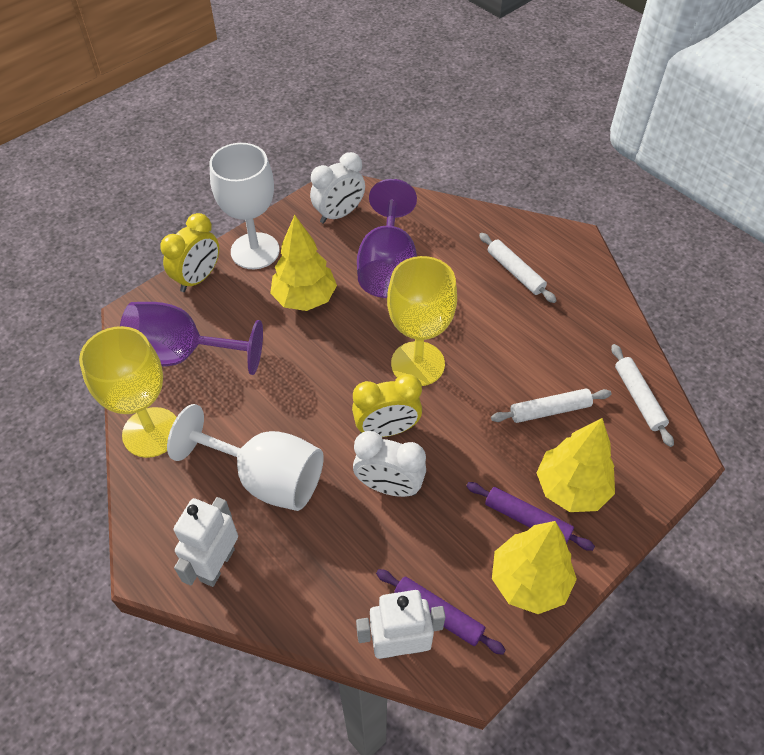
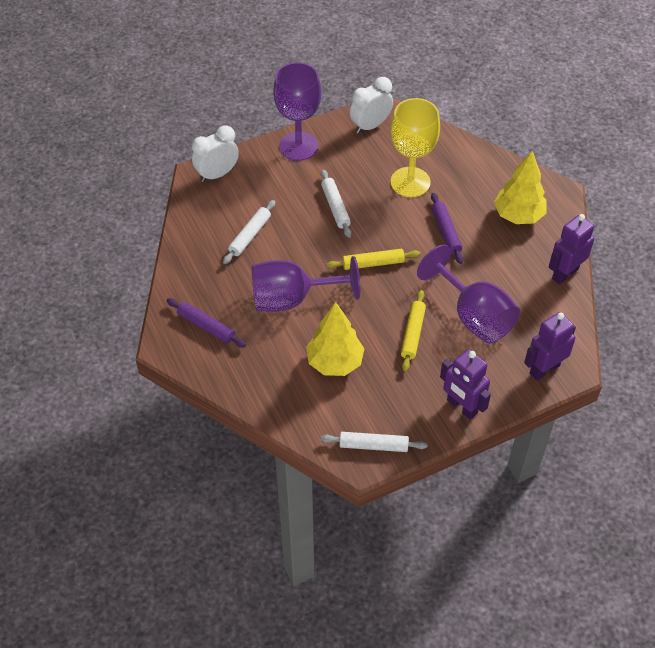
purple goblet: [120,302,263,375] [357,179,417,298] = 2 -> [252,256,360,312] [273,62,321,161] [417,245,520,344] = 3
purple robot: none = 0 -> [440,349,491,420] [524,312,576,381] [549,214,594,285] = 3
white goblet: [167,404,324,511] [209,143,280,269] = 2 -> none = 0
white robot: [174,497,238,587] [356,590,446,659] = 2 -> none = 0
yellow clock: [161,213,219,292] [352,374,422,437] = 2 -> none = 0
yellow goblet: [79,326,177,458] [387,256,457,386] = 2 -> [391,98,440,197] = 1
yellow rolling pin: none = 0 -> [326,249,420,270] [401,290,426,372] = 2
yellow tree: [270,215,337,311] [492,521,577,614] [536,418,615,512] = 3 -> [306,302,365,376] [494,150,546,224] = 2

